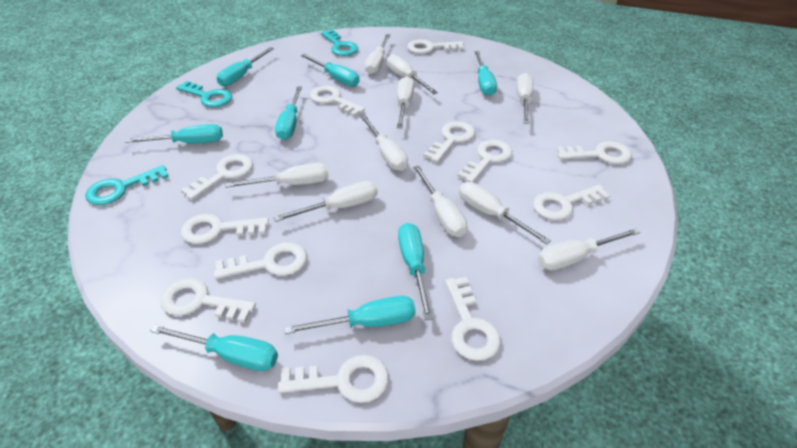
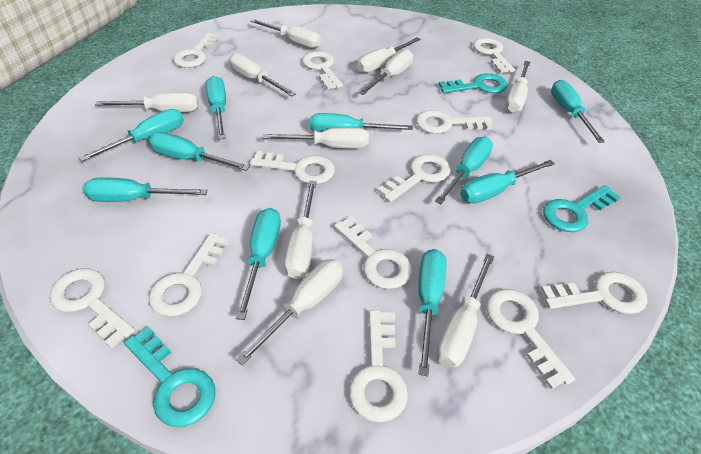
turquoise screwdriver: [125,124,223,143] [150,324,278,371] [216,47,274,86] [275,86,302,140] [284,296,416,334] [301,54,360,87] [398,223,433,320] [474,51,497,96] = 8 -> [79,109,184,162] [83,177,207,202] [149,132,250,171] [206,76,226,140] [236,208,281,320] [310,113,413,132] [418,249,447,376] [435,137,493,205] [460,160,555,203] [551,80,605,143] = 10

